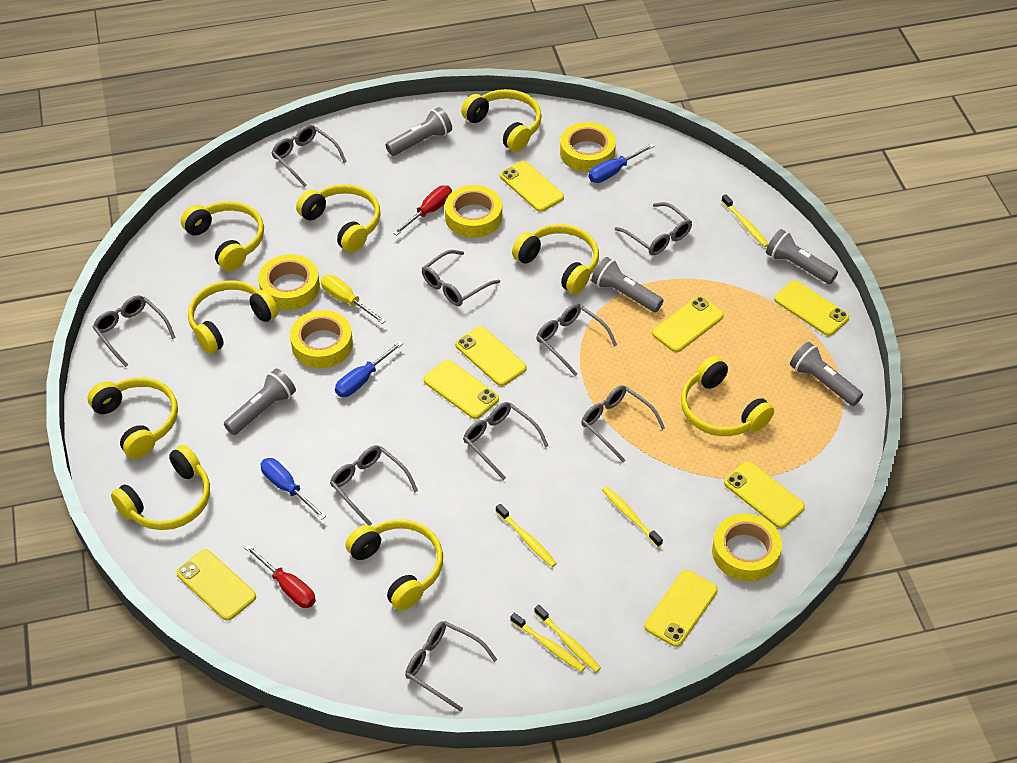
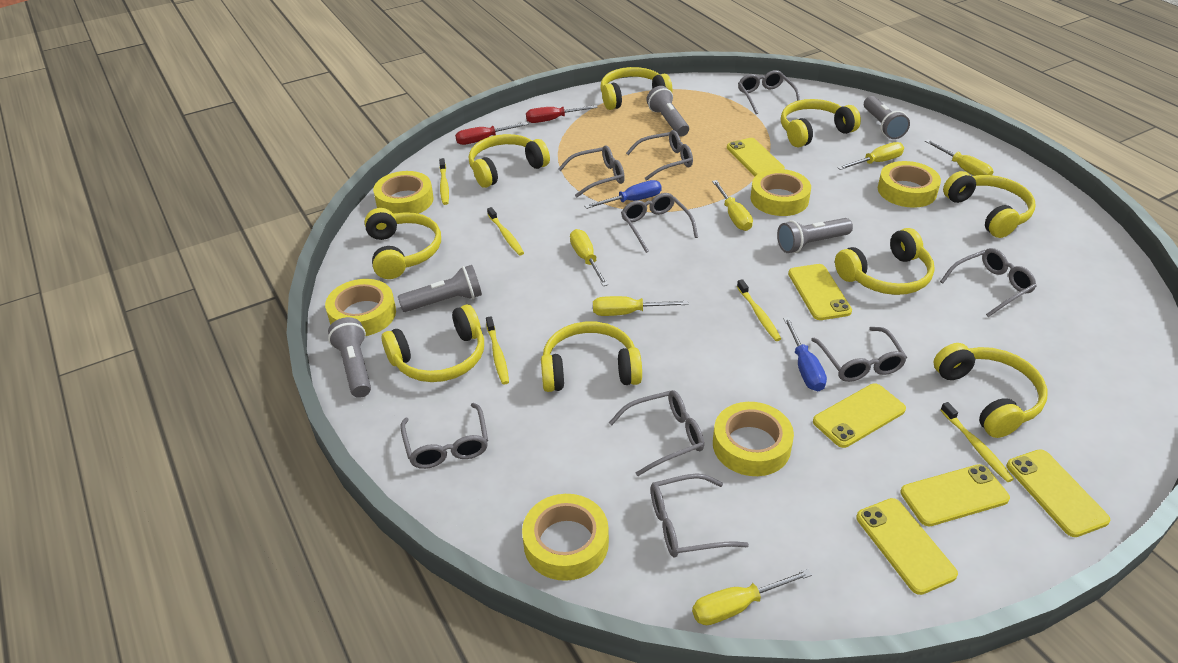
blue screwdriver: [260,458,326,520] [335,341,403,397] [588,144,654,183] = 3 -> [584,180,662,209] [783,317,827,391] = 2
yellow phone: [176,549,256,621] [424,360,499,419] [455,326,527,386] [500,161,564,212] [645,570,718,647] [652,296,724,352] [724,461,805,528] [774,280,849,336] = 8 -> [727,138,785,176] [788,264,852,320] [813,384,906,448] [856,498,958,595] [901,464,1010,526] [1006,449,1110,537] = 6
yellow screwdriver: [321,275,386,324] = 1 -> [570,229,608,286] [593,296,688,316] [692,569,812,625] [712,180,753,231] [837,142,904,170] [925,140,994,176] = 6
yellow tape: [258,254,320,310] [290,310,353,368] [445,185,502,238] [560,122,616,172] [712,514,782,581] = 5 -> [325,279,396,336] [373,171,434,214] [522,494,609,581] [713,402,794,476] [751,169,811,216] [878,161,941,208] = 6

